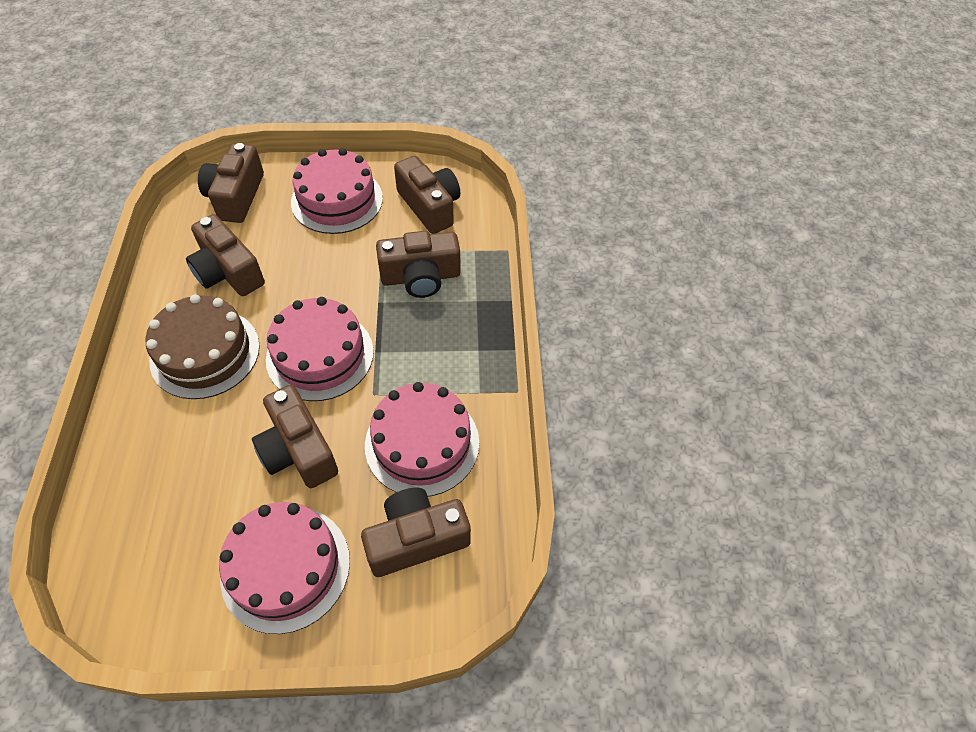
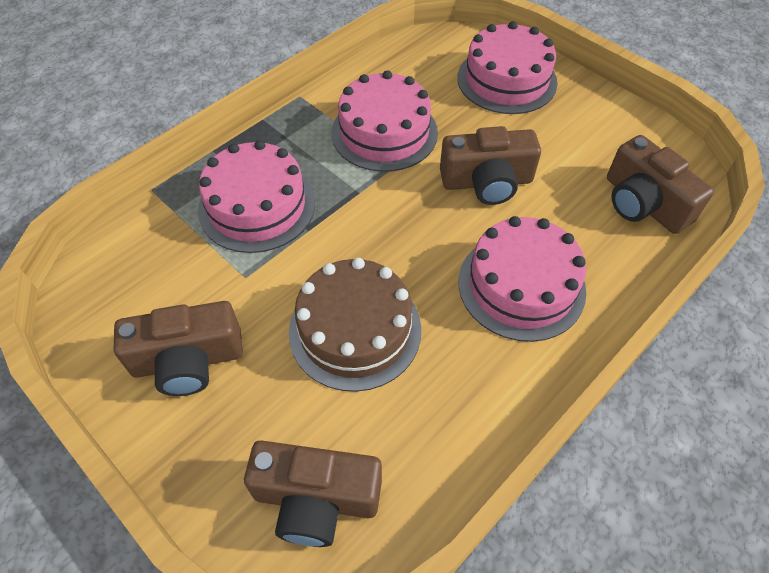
brown camera: [186,214,265,296] [198,143,264,223] [252,385,338,488] [361,488,471,577] [376,231,461,298] [394,156,460,234] = 6 -> [114,301,243,396] [244,440,382,547] [440,126,541,205] [607,135,714,234] = 4

